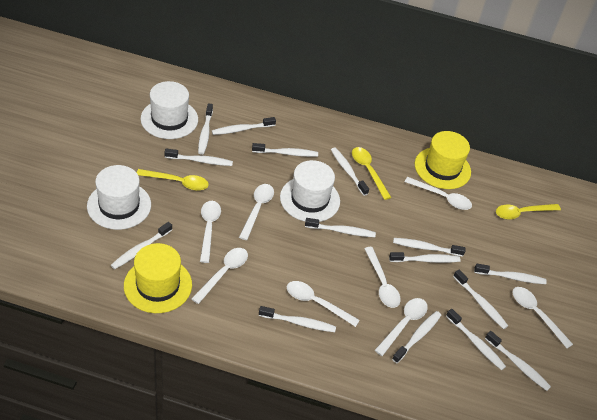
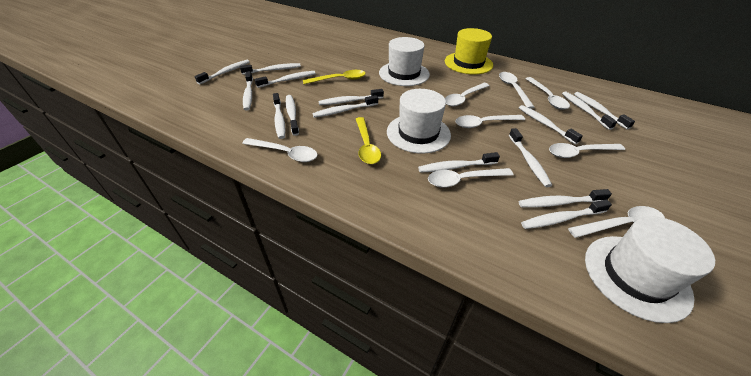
yellow hat: [124,243,192,313] [415,131,471,189] = 2 -> [445,28,493,75] = 1
yellow spoon: [137,169,209,191] [352,147,391,200] [496,204,561,220] = 3 -> [303,70,366,84] [356,117,381,164] = 2

